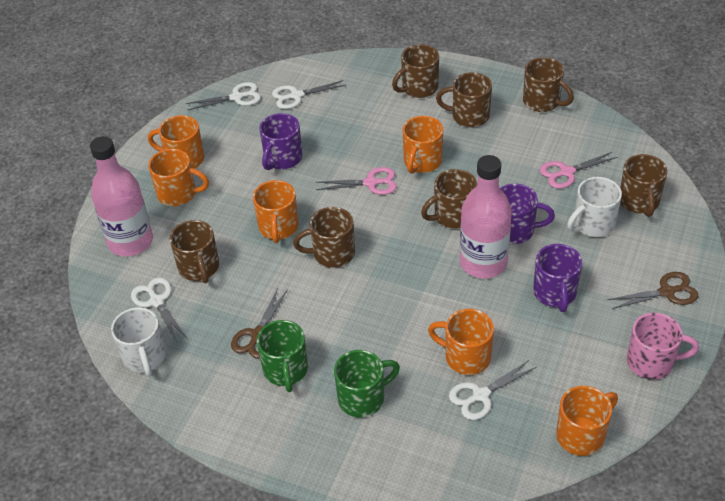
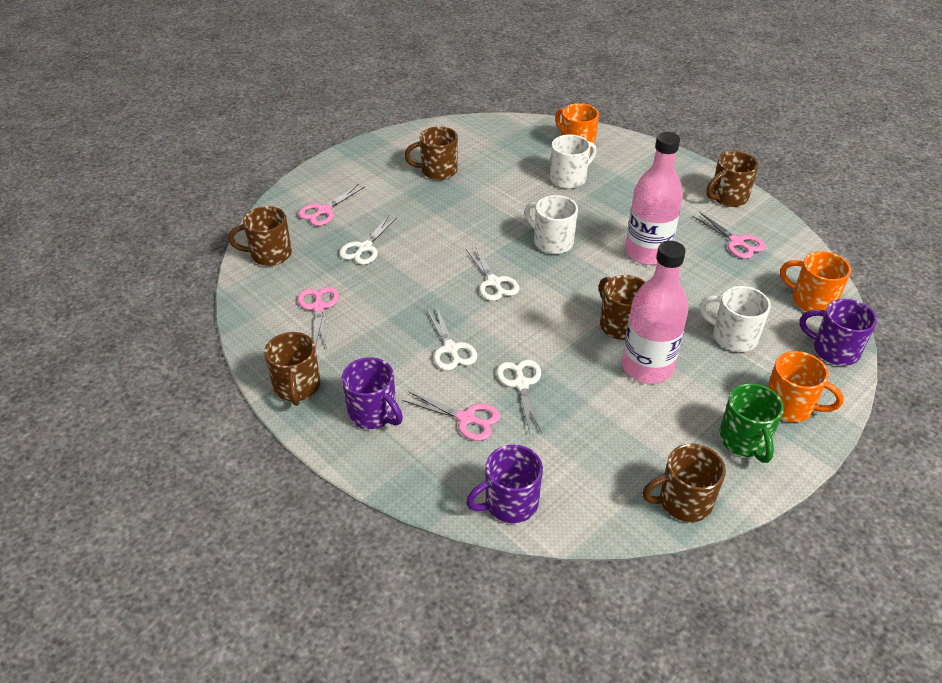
brown mug: [170,220,219,283] [293,207,355,268] [392,44,439,98] [421,169,477,229] [436,72,492,127] [523,57,574,112] [620,154,667,217] = 7 -> [228,206,292,266] [264,332,321,406] [404,126,458,180] [599,275,645,340] [642,444,726,522] [706,151,759,207] = 6
brown scissors: [231,288,288,359] [608,272,698,309] = 2 -> none = 0
green mug: [257,320,308,392] [334,350,400,418] = 2 -> [719,383,784,463] = 1
orange mug: [148,115,204,169] [148,149,209,206] [253,180,299,243] [403,116,443,174] [428,309,494,375] [556,386,618,456] = 6 -> [555,103,599,152] [767,351,844,422] [780,251,851,312] = 3
pink mug: [627,313,699,380] = 1 -> none = 0
pink scissors: [316,167,397,195] [540,152,618,189] = 2 -> [297,287,339,349] [298,184,365,226] [402,391,500,441] [692,212,766,259] = 4
white mug: [111,307,166,377] [567,177,622,237] = 2 -> [524,195,578,254] [550,135,596,189] [699,286,771,352] = 3

